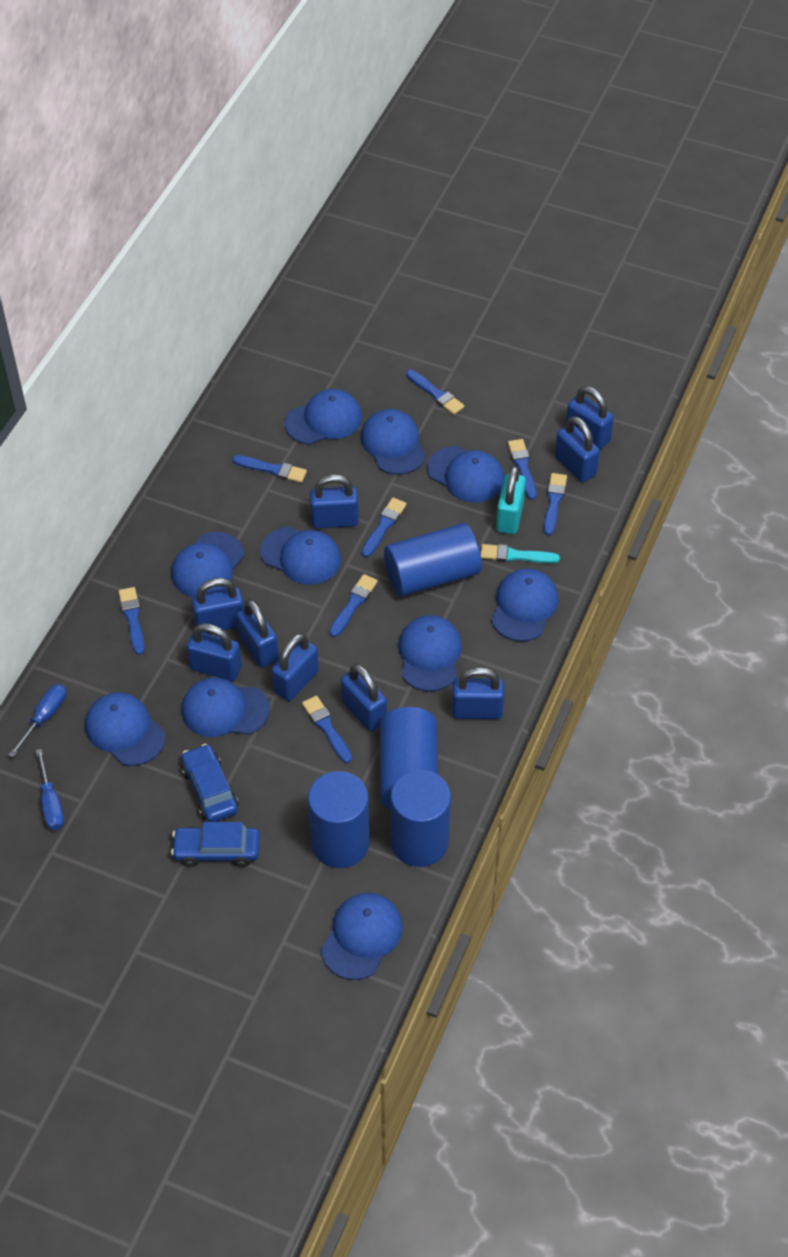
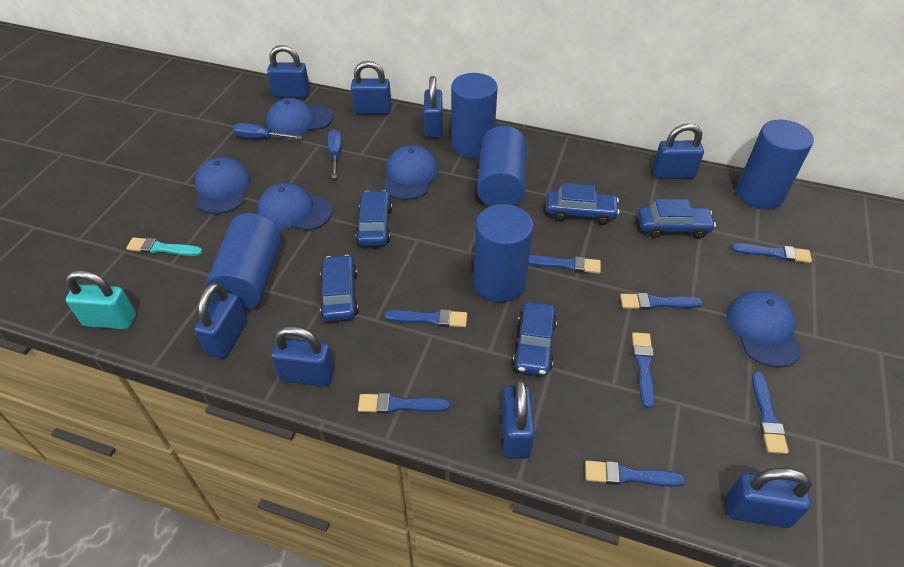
blue cap: [85,692,166,766] [171,532,244,597] [182,677,270,737] [260,527,341,585] [285,389,362,445] [321,893,403,980] [361,409,426,475] [398,615,462,692] [427,446,504,503] [491,568,559,642] = 10 -> [195,157,251,214] [258,182,333,231] [266,98,333,137] [382,145,438,200] [727,291,802,368] = 5
blue car: [171,822,260,867] [181,744,238,822] = 2 -> [320,255,359,322] [356,190,392,246] [513,302,557,376] [546,183,620,225] [638,199,716,239] = 5
blue cylinder: [308,771,369,868] [380,707,438,810] [384,523,482,597] [390,770,451,867] = 4 -> [205,213,282,310] [451,73,498,158] [474,204,533,302] [477,126,527,206] [736,120,814,210] = 5
blue padlock: [187,623,242,681] [192,578,244,634] [237,599,279,668] [272,633,319,701] [310,474,359,529] [341,664,387,732] [452,667,504,719] [555,416,600,482] [566,386,614,450] = 9 -> [194,282,247,358] [267,45,310,98] [271,326,335,387] [351,61,391,114] [424,76,443,138] [501,379,535,459] [653,123,704,179] [727,468,812,528] = 8

